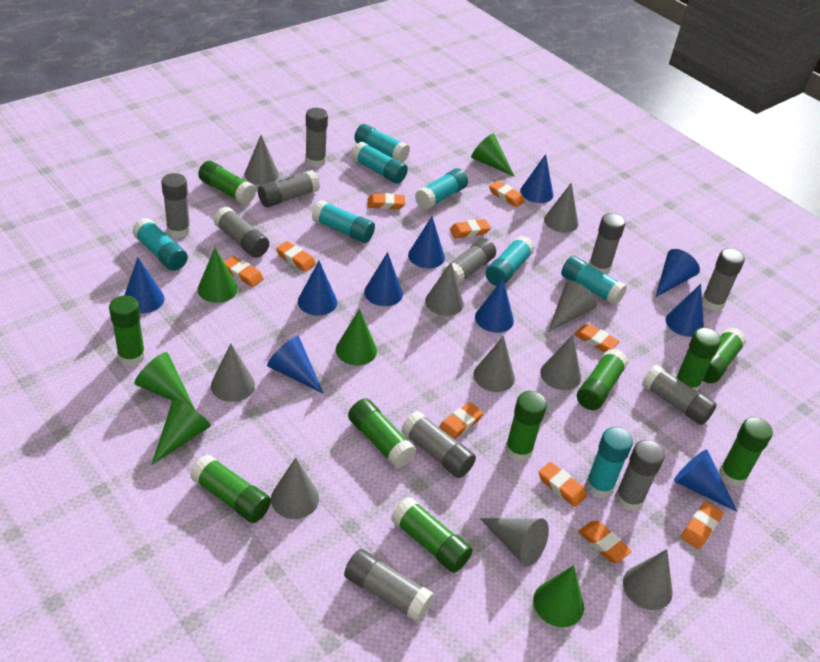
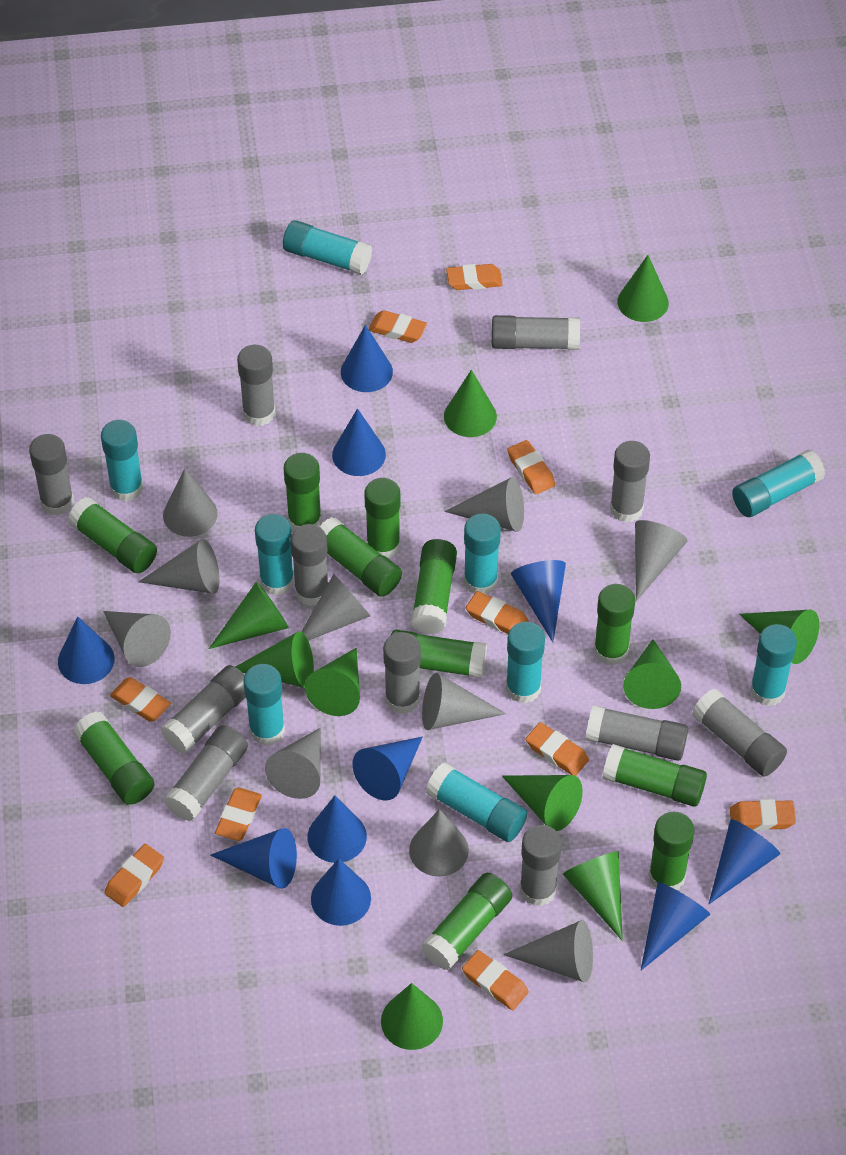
green cone: [135,352,195,410] [151,398,211,465] [198,248,238,303] [336,309,377,365] [471,133,515,177] [533,565,584,627] = 6 -> [209,582,288,649] [236,631,314,688] [305,648,360,716] [381,983,443,1050] [444,370,497,437] [502,775,583,831] [563,851,623,941] [617,255,669,322] [623,639,681,709] [739,609,819,664] = 10
green glue stick: [109,295,146,366] [190,455,271,523] [198,161,256,205] [348,399,416,468] [391,497,473,573] [505,391,547,461] [577,349,628,410] [676,328,721,392] [703,327,746,383] [719,417,773,487] = 10 -> [68,497,157,573] [73,711,154,805] [284,453,322,531] [319,517,402,597] [364,478,400,559] [391,630,487,678] [411,539,457,634] [421,873,512,970] [594,584,635,666] [602,744,707,807] [649,812,694,890] = 11
turquoise glue stick: [132,218,188,271] [312,200,375,243] [352,142,408,184] [354,124,410,162] [415,168,468,210] [486,236,535,286] [561,256,627,306] [585,427,633,498] = 8 -> [101,420,144,502] [243,664,285,746] [255,514,294,596] [283,220,372,275] [426,763,527,842] [464,513,501,594] [506,622,545,703] [732,449,825,517] [750,624,797,706] = 9

